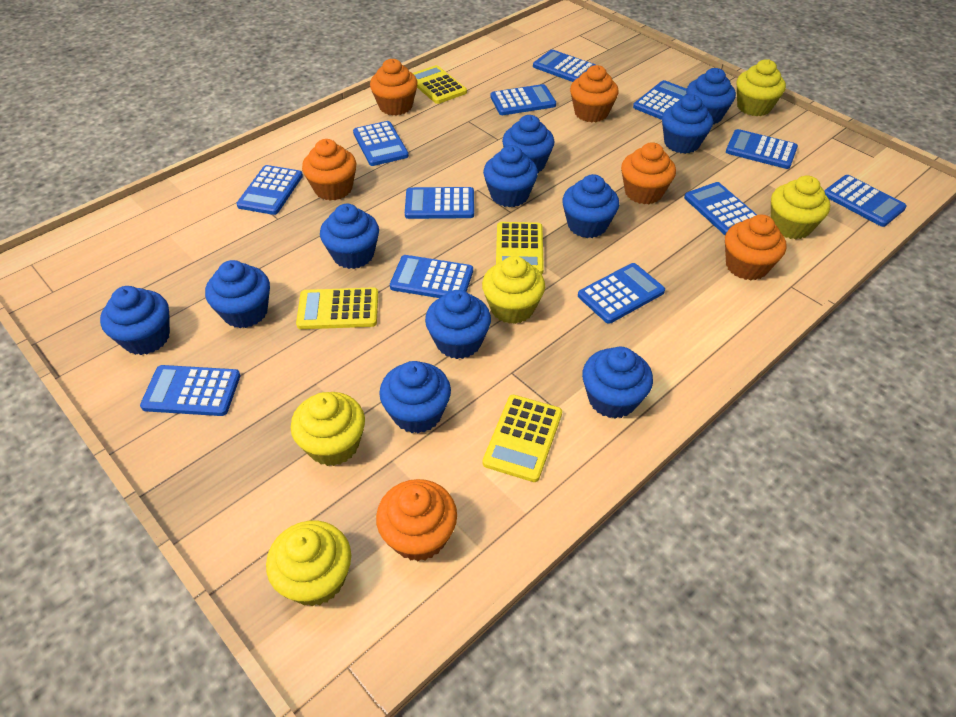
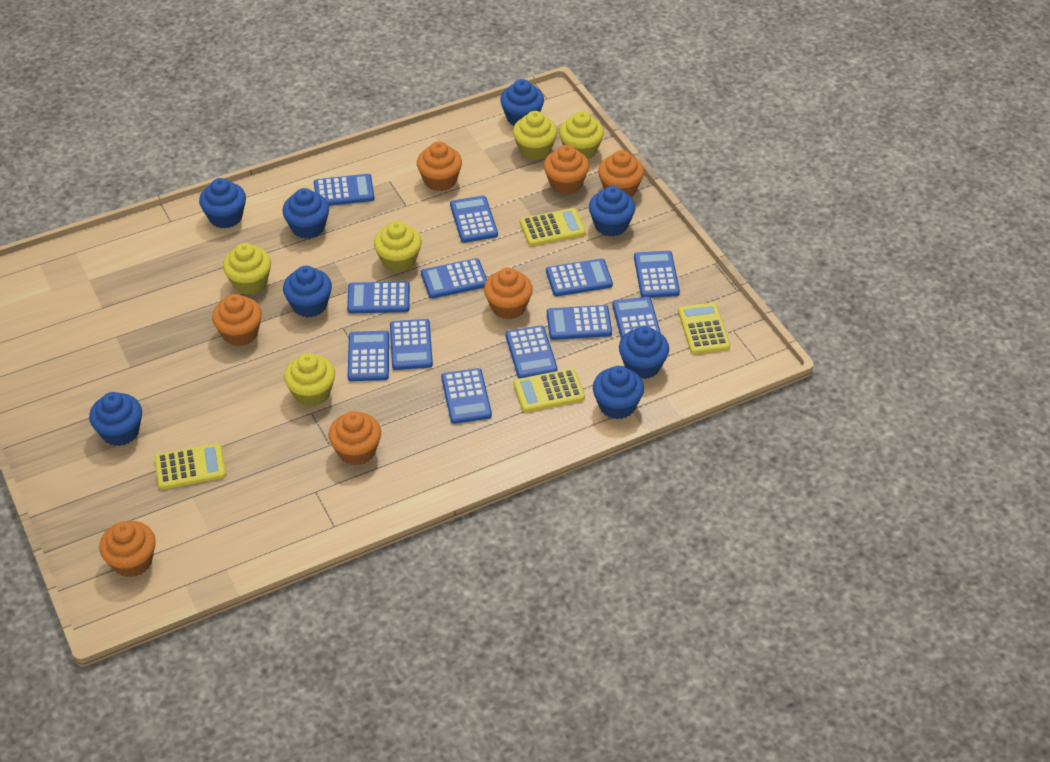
blue cupcake: [100,286,170,355] [205,260,270,328] [320,204,379,269] [379,361,451,434] [425,290,491,359] [483,145,538,207] [502,115,555,173] [562,174,619,238] [582,347,653,419] [662,94,713,154] [686,68,736,125] = 11 -> [89,392,142,446] [199,178,246,228] [282,188,329,239] [283,266,332,318] [500,79,544,126] [589,186,635,237] [593,366,644,419] [619,326,669,379] = 8
orange cupcake: [302,139,356,201] [370,59,418,116] [376,479,457,561] [570,65,618,122] [621,142,676,204] [725,215,787,280] = 6 -> [99,521,156,577] [212,294,262,346] [329,411,381,466] [417,142,462,191] [484,267,533,319] [544,145,589,195] [598,150,644,197] = 7

